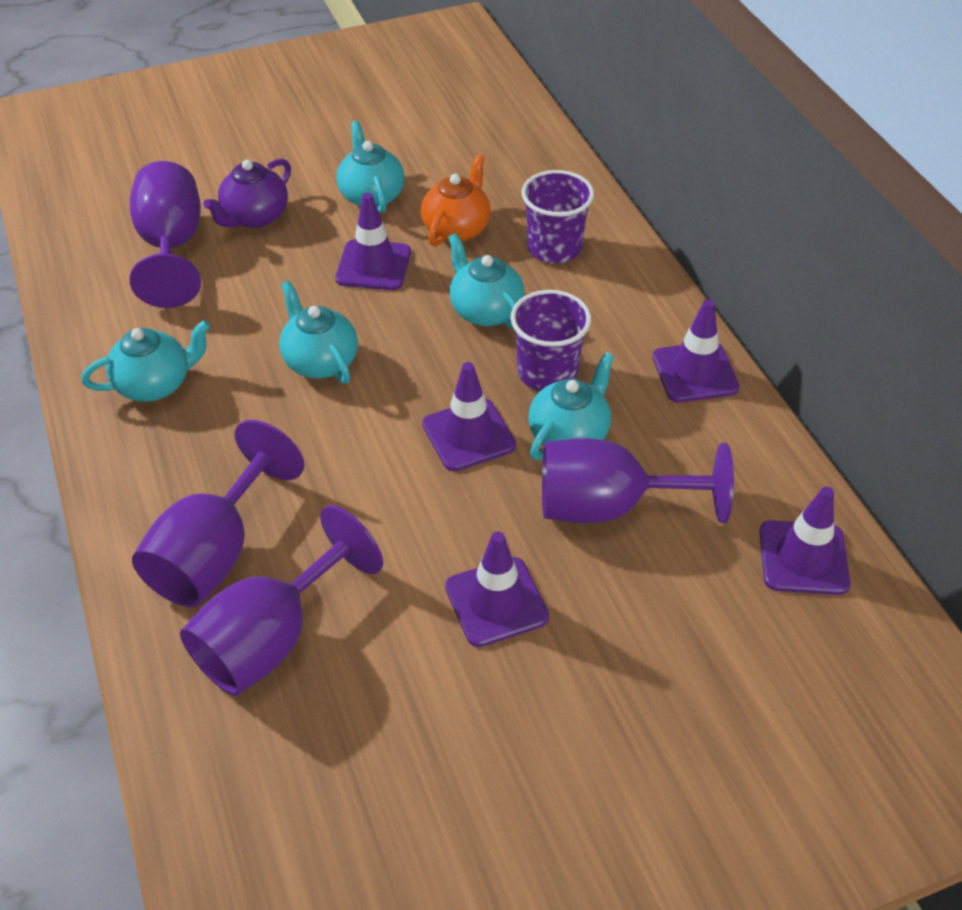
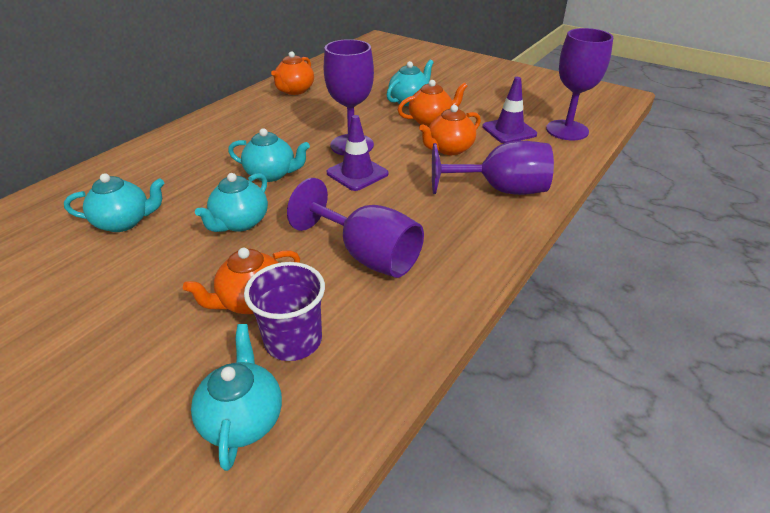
orange teapot: [421,154,491,247] = 1 -> [183,248,300,314] [271,51,314,95] [398,80,467,127] [419,105,481,155] = 4
purple cup: [510,290,591,391] [522,170,594,263] = 2 -> [244,262,325,361] = 1
purple teapot: [203,159,291,228] = 1 -> none = 0
purple traffic cone: [336,193,411,290] [422,362,516,471] [445,531,549,647] [653,299,740,403] [760,487,851,595] = 5 -> [327,115,389,191] [482,77,537,143] = 2

